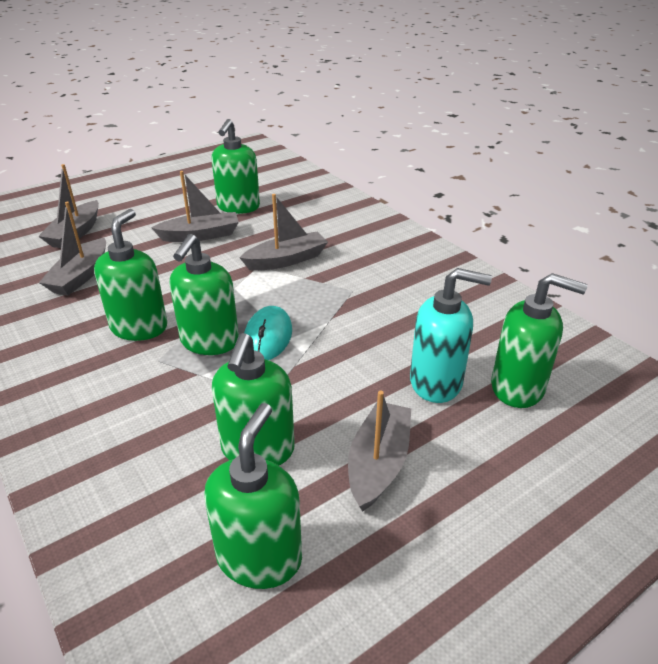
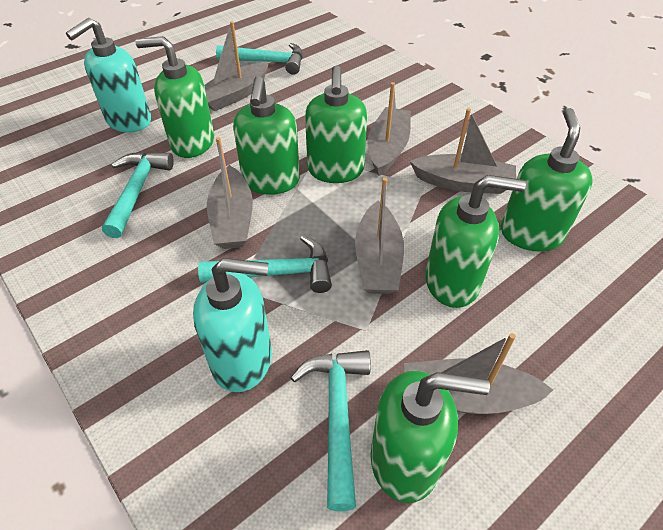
grey boat: [38,164,99,248] [39,202,106,296] [151,171,239,242] [240,194,328,271] [348,391,411,512] = 5 -> [204,21,269,111] [207,137,253,249] [355,177,404,294] [368,82,411,176] [404,333,553,414] [409,108,516,194] = 6
turquoise hammer: none = 0 -> [102,152,174,238] [198,235,332,293] [216,43,303,75] [291,350,371,511] = 4
turquoise mouse: [244,306,292,360] = 1 -> none = 0
turquoise soap dispenser: [410,268,492,403] = 1 -> [66,18,151,133] [193,258,272,392] = 2

